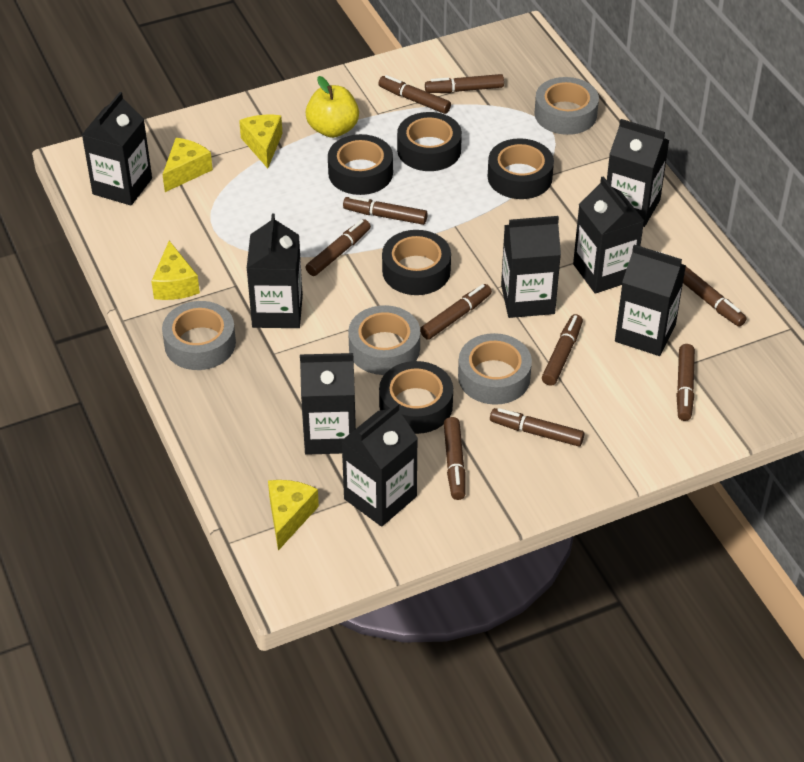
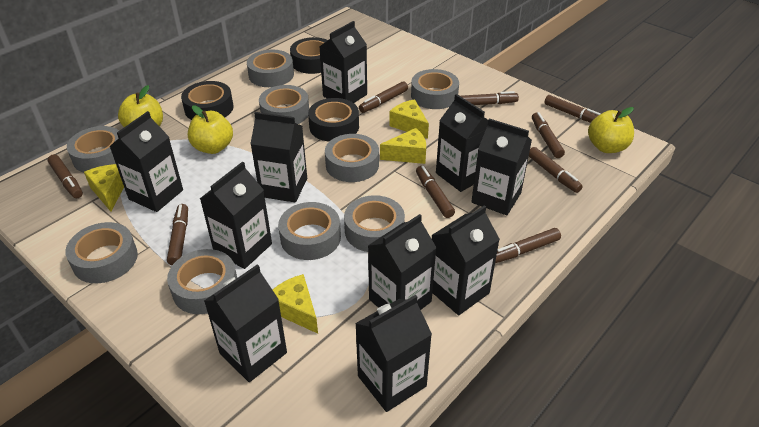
black carton: [82,92,152,206] [246,213,303,328] [300,353,356,455] [342,403,418,527] [501,216,561,318] [573,176,644,294] [607,119,669,227] [615,245,686,356] = 8 -> [109,111,183,212] [200,161,272,269] [204,264,287,382] [250,112,307,203] [319,21,367,103] [355,295,432,412] [368,214,437,310] [432,205,500,315] [436,94,488,192] [471,118,532,215] = 10
black tape: [328,134,393,195] [379,361,453,434] [382,230,451,295] [397,112,462,171] [488,138,554,199] = 5 -> [181,81,234,120] [290,37,328,74] [308,98,359,142] = 3
brown marker: [306,219,371,276] [343,196,428,225] [378,75,451,114] [420,284,492,340] [425,74,504,93] [444,417,466,500] [490,408,584,447] [542,314,583,386] [676,344,695,421] [683,266,747,327] = 10 -> [48,154,83,198] [167,204,188,265] [359,81,408,113] [416,166,455,218] [461,91,519,105] [495,228,561,263] [529,147,583,193] [532,112,565,158] [544,95,601,123] = 9
grey tape: [162,301,236,370] [348,305,420,375] [458,333,532,405] [534,77,599,135] = 4 -> [65,222,138,283] [67,126,119,173] [167,249,237,314] [247,50,294,87] [259,85,309,124] [278,202,341,260] [325,134,379,182] [344,195,405,252] [411,69,459,109] = 9
yellow apple: [305,76,359,138] = 1 -> [118,85,163,127] [188,105,233,154] [588,107,634,153] = 3

